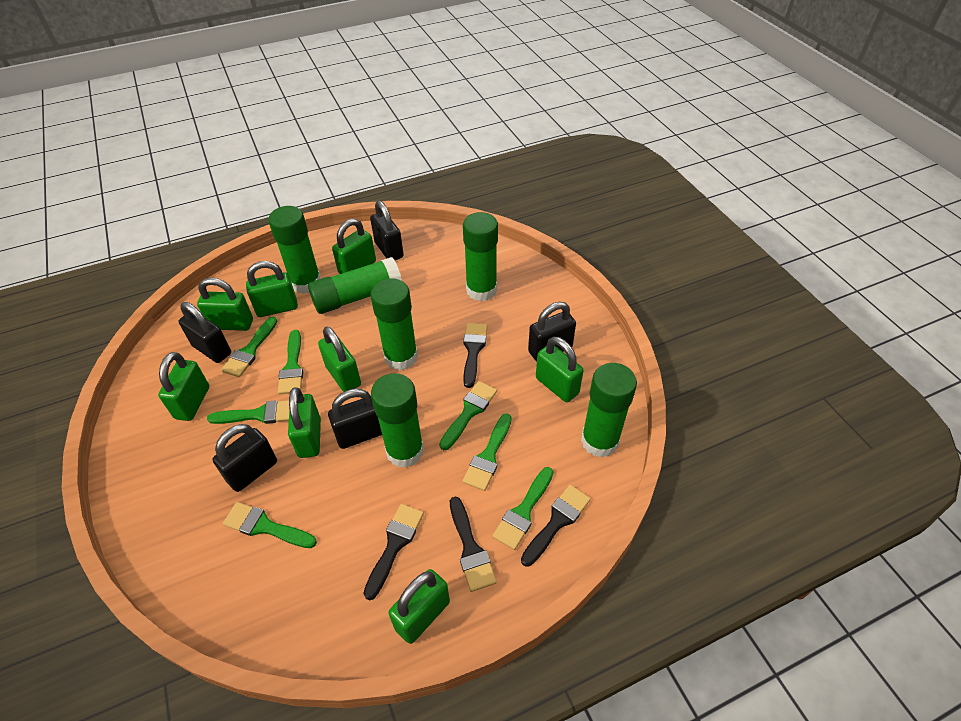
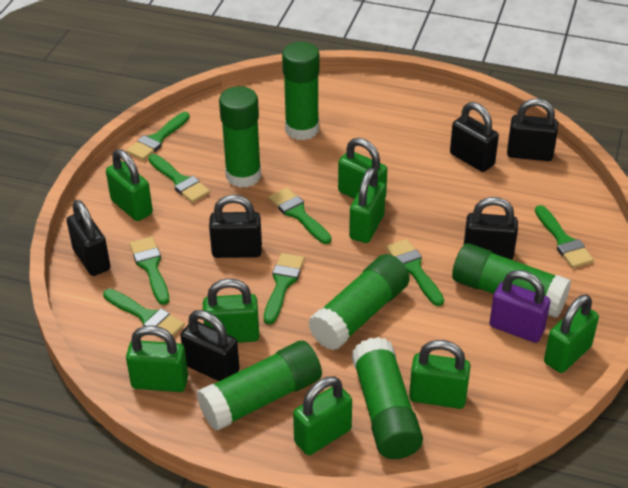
black brush: [363,504,424,600] [450,497,497,592] [463,323,487,388] [521,485,590,567] = 4 -> none = 0
black padlock: [178,302,231,363] [212,424,277,492] [328,389,382,449] [370,201,404,260] [528,302,576,361] = 5 -> [67,200,111,276] [180,310,240,381] [209,195,262,258] [450,102,499,172] [464,197,518,260] [507,99,558,161] = 6
green brush: [207,400,289,424] [221,317,278,377] [223,502,317,548] [278,330,303,394] [439,381,497,450] [463,413,512,491] [492,467,553,550] = 7 -> [103,289,185,336] [127,112,190,160] [130,237,169,305] [148,154,210,203] [264,253,304,324] [269,188,332,244] [386,239,444,306] [535,205,594,268] = 8
purple padlock: none = 0 -> [489,270,550,343] = 1

